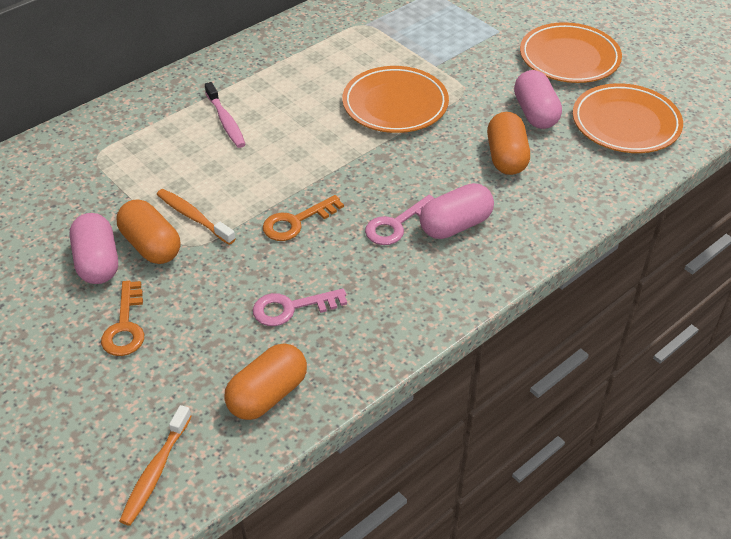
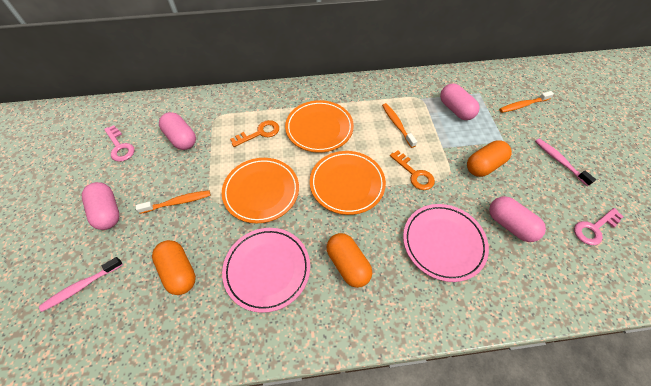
orange toothbrush: [120,405,192,526] [157,189,236,245] = 2 -> [136,190,211,214] [382,103,417,148] [499,91,554,113] = 3
pink capsule: [70,213,118,284] [420,183,494,239] [514,70,562,129] = 3 -> [82,182,119,230] [159,112,196,150] [440,83,479,120] [489,196,546,242] = 4
pink plate: none = 0 -> [222,228,310,313] [403,204,489,282] = 2
pink toothbrush: [205,82,246,148] = 1 -> [39,257,123,312] [535,138,596,186] = 2

